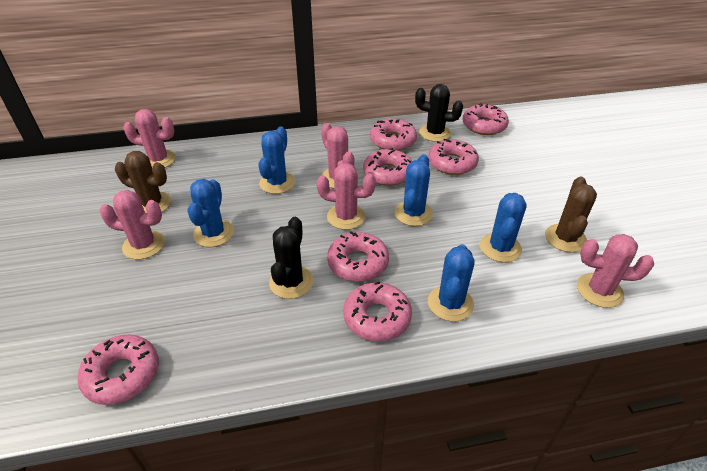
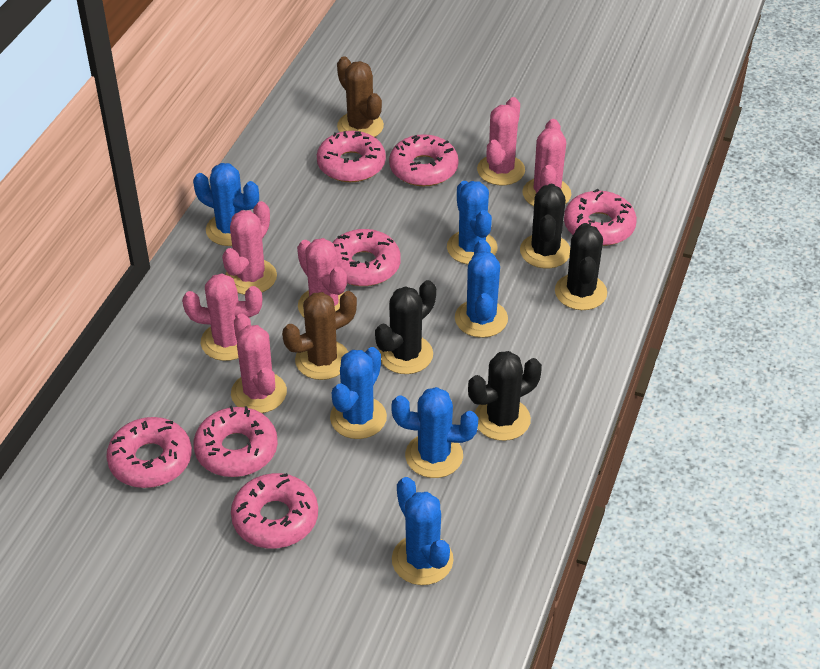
black cactus: [269,217,314,299] [415,84,463,142] = 2 -> [375,280,436,374] [468,351,542,441] [520,184,570,268] [555,223,607,310] = 4
blue cactus: [187,179,234,247] [258,126,295,194] [394,154,433,226] [428,244,475,322] [480,193,527,263] = 5 -> [193,163,259,246] [330,347,387,439] [391,387,478,478] [392,477,453,585] [447,181,498,264] [455,240,508,338] = 6
pink cactus: [100,190,165,259] [123,109,176,168] [317,163,376,230] [321,123,354,189] [577,234,654,308] = 5 -> [182,273,262,361] [222,201,277,295] [231,313,287,413] [297,238,347,317] [477,97,525,185] [522,119,571,206] = 6

